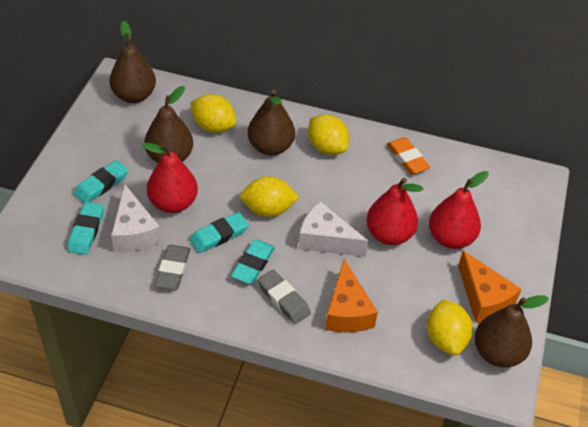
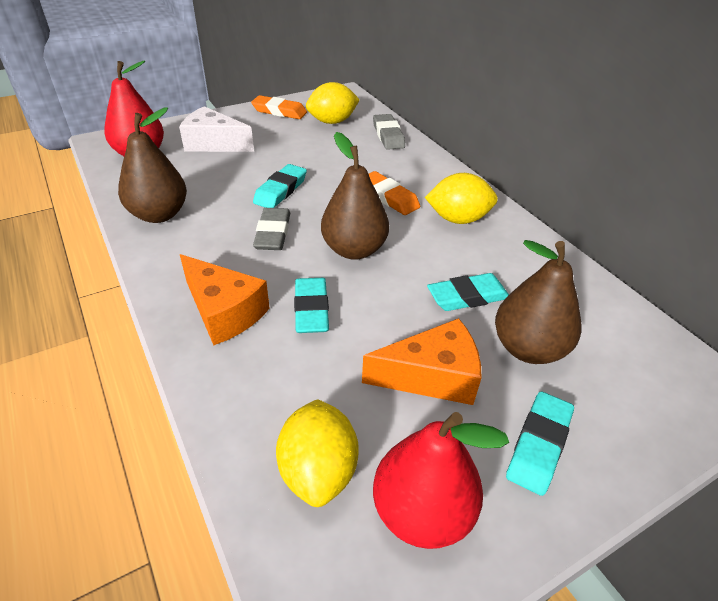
brown pear: [109,21,156,103] [144,86,193,163] [248,89,295,156] [474,295,549,367] = 4 -> [118,108,187,223] [321,132,389,260] [495,240,581,364] = 3
orange eraser: [386,137,430,175] = 1 -> [251,95,307,119] [369,171,420,215] = 2
red pear: [142,143,198,213] [366,178,423,245] [429,171,488,249] = 3 -> [105,60,164,156] [373,412,509,549] = 2
white cheese: [111,185,161,252] [298,201,368,257] = 2 -> [179,106,254,152] = 1
yellow lemon: [190,94,236,133] [240,176,299,217] [308,114,349,155] [427,300,473,355] = 4 -> [276,399,359,507] [306,82,360,124] [425,173,498,224] = 3

